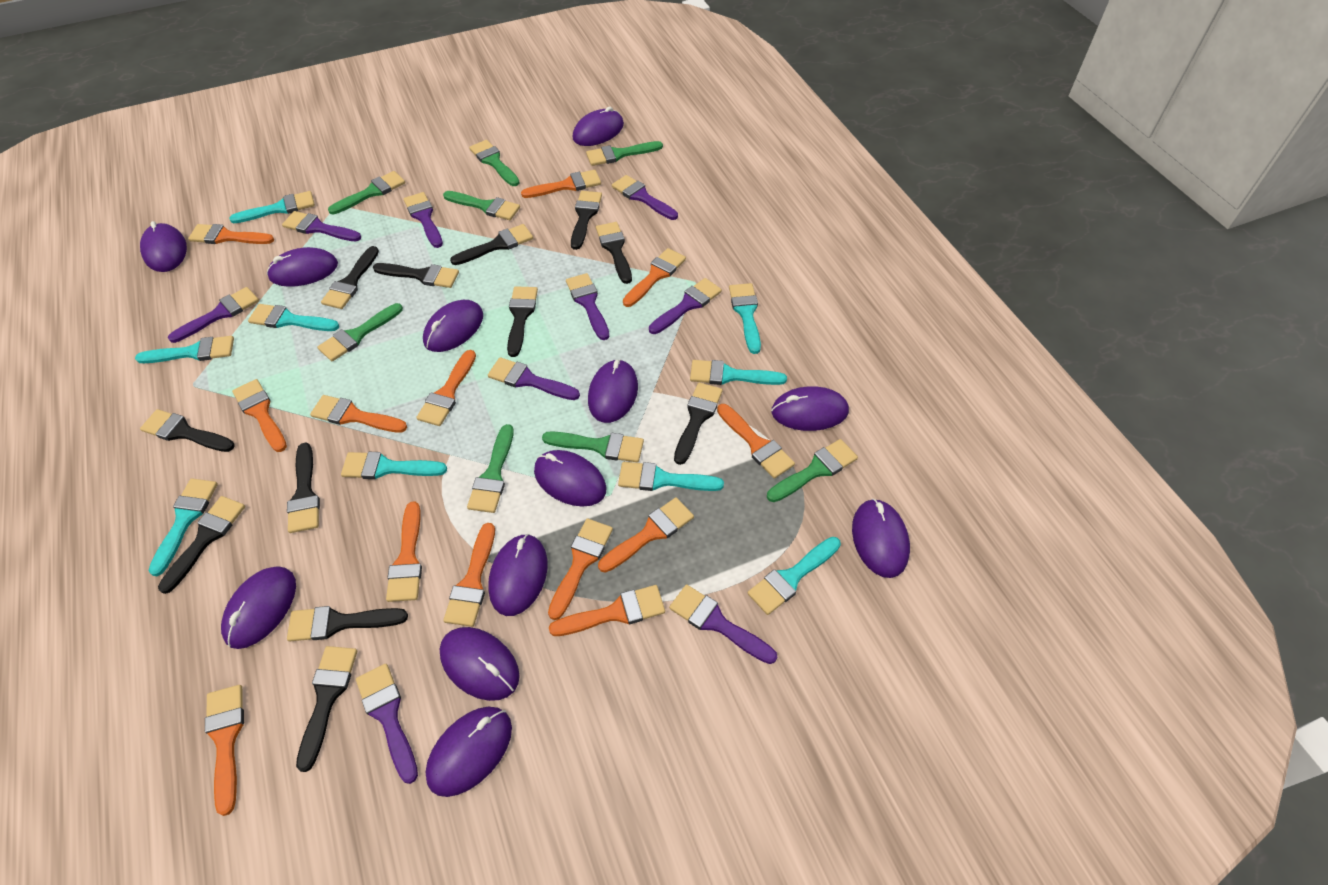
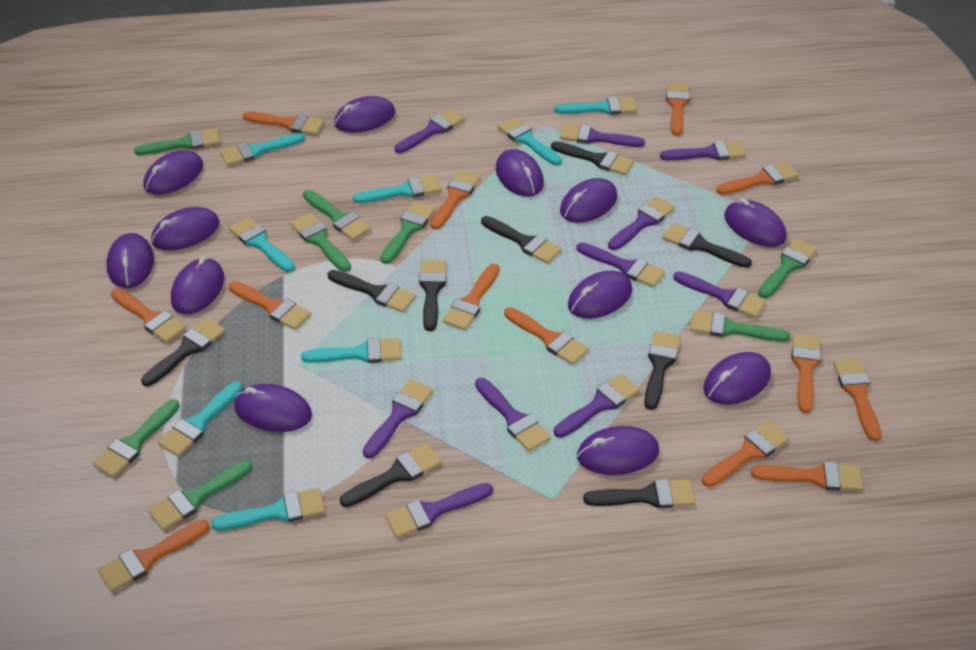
black brush: [140,409,235,452] [158,496,245,594] [287,443,320,533] [287,606,408,641] [296,646,357,772] [321,246,379,309] [373,263,459,288] [450,224,533,265] [507,286,538,357] [571,191,602,250] [596,222,632,284] [674,382,723,465] = 12 -> [141,318,225,387] [327,270,416,312] [340,443,441,507] [419,260,446,331] [481,216,562,264] [551,141,634,175] [583,479,695,508] [644,331,681,410] [662,223,752,268] = 9
purple brush: [168,287,259,343] [282,211,361,241] [356,664,418,784] [404,192,443,248] [488,357,580,400] [566,273,609,340] [612,175,678,220] [649,278,722,334] [669,584,777,664] = 9 -> [363,379,433,459] [385,483,493,538] [395,108,465,153] [475,378,551,452] [554,374,640,438] [560,123,645,147] [577,242,665,287] [608,196,675,250] [660,141,746,160] [673,271,766,318] = 10
turquoise brush: [135,336,234,363] [149,479,218,576] [229,191,315,223] [248,304,339,331] [341,452,447,479] [618,462,724,491] [690,360,787,385] [729,283,761,354] [748,537,841,615] = 9 -> [158,381,243,457] [211,488,325,530] [220,133,305,166] [229,217,295,272] [301,338,402,363] [353,175,441,203] [497,117,562,166] [555,97,637,115] = 8

